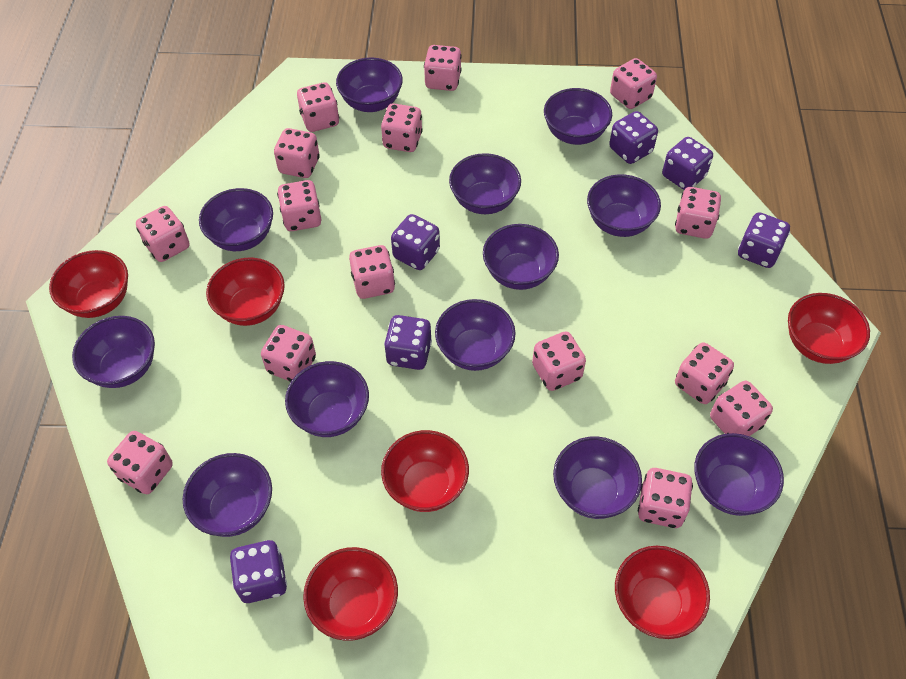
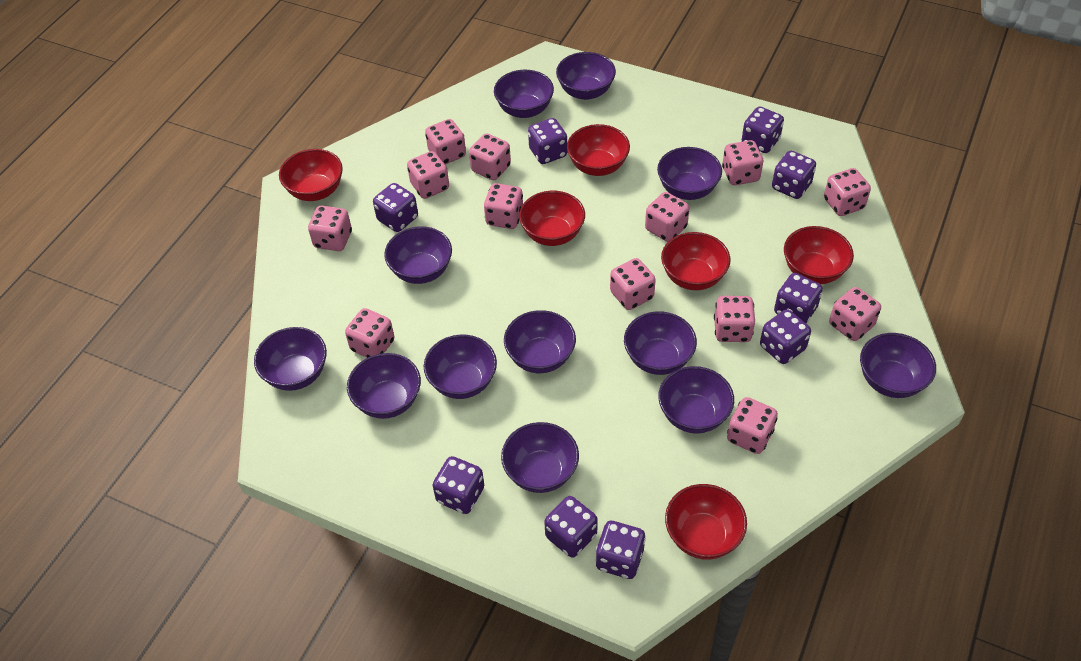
pink dice: [107,431,173,494] [136,206,190,262] [261,325,316,382] [274,128,320,178] [277,180,321,231] [297,82,339,132] [349,245,395,299] [381,103,423,152] [424,45,462,91] [532,332,586,391] [610,58,657,109] [638,468,693,528] [675,187,721,239] [675,342,734,404] [710,381,773,436] = 15 -> [308,206,352,251] [345,308,394,358] [407,151,449,199] [425,119,466,165] [469,133,511,180] [484,183,523,229] [610,258,656,310] [645,192,689,242] [714,296,755,342] [722,140,763,185] [727,397,778,454] [824,168,871,216] [829,287,881,341] = 13
purple dice: [230,540,287,603] [384,315,432,370] [391,214,440,270] [609,111,658,164] [662,137,713,190] [738,212,790,268] = 6 -> [373,183,418,232] [433,456,484,514] [528,118,567,164] [544,496,598,558] [595,521,646,579] [742,107,784,153] [760,309,811,364] [772,151,816,199] [774,273,823,323] = 9

